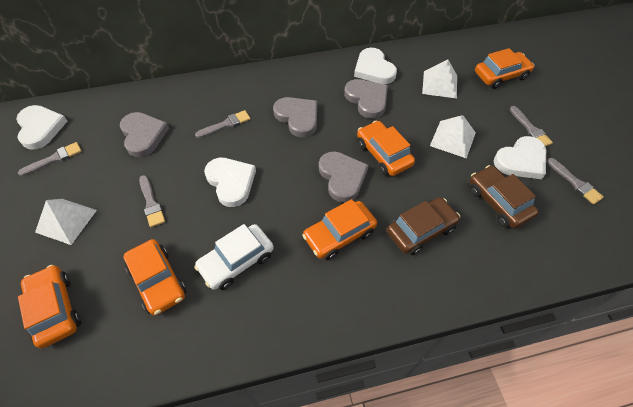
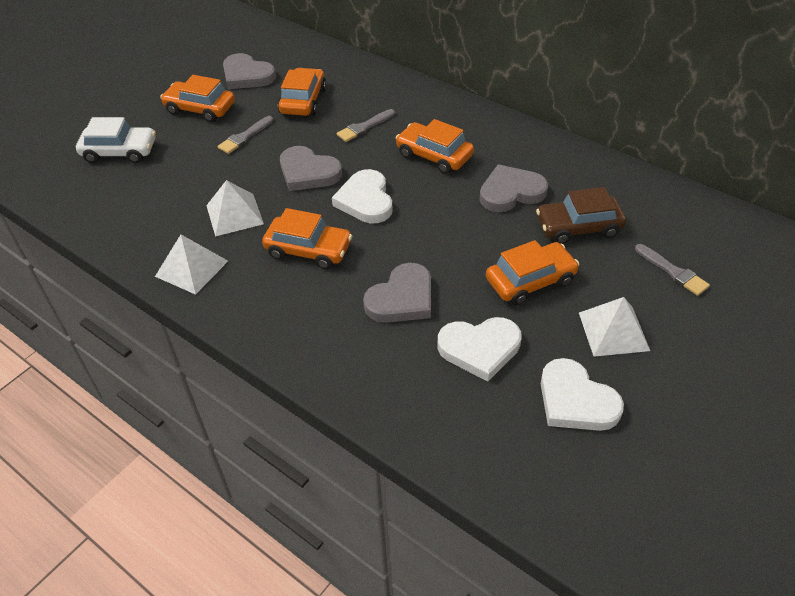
brown car: [387,197,460,255] [469,165,539,229] = 2 -> [536,187,626,244] = 1
grey brush: [18,142,82,176] [139,175,165,227] [195,110,250,138] [509,106,553,146] [547,158,604,205] = 5 -> [218,116,273,154] [337,109,395,142] [635,244,710,296] = 3
white heart: [16,105,67,150] [204,158,256,207] [354,48,397,84] [494,136,546,179] = 4 -> [332,169,392,223] [437,317,521,382] [541,358,624,431] = 3

